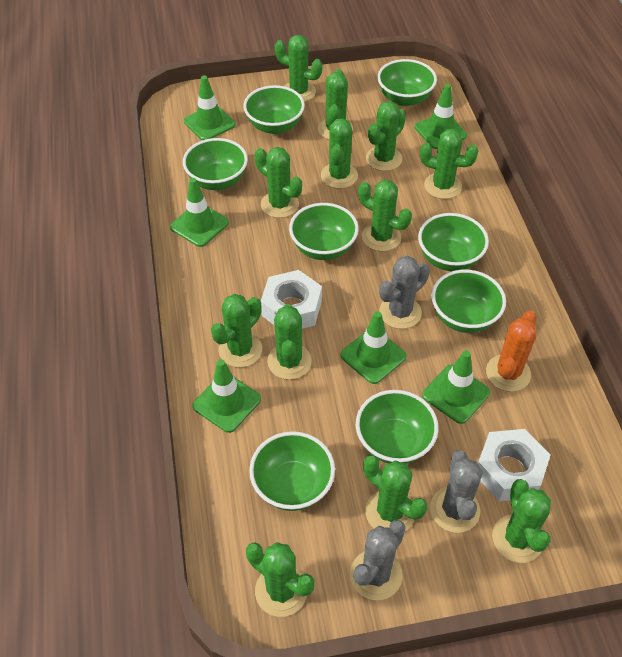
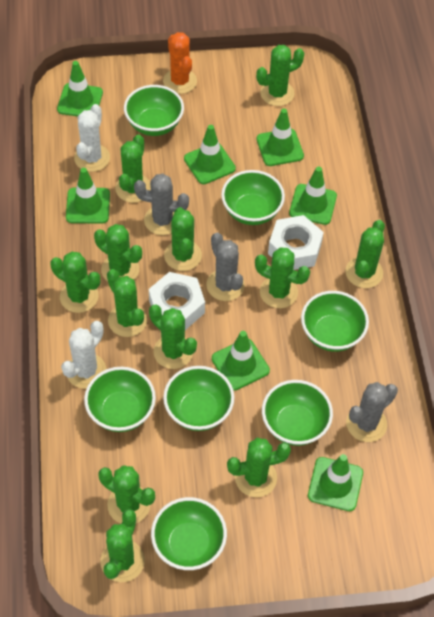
green bowl: [183,138,248,190] [243,85,305,134] [249,431,335,511] [289,203,359,260] [356,390,438,464] [377,59,437,106] [418,213,489,271] [431,270,506,333] = 8 -> [84,367,156,432] [124,85,184,136] [151,497,227,570] [163,366,234,431] [221,170,285,225] [262,380,333,446] [301,291,369,352] = 7
green traffic cone: [170,178,229,247] [184,75,236,140] [192,359,261,433] [340,311,407,384] [415,84,467,149] [422,350,490,424] = 6 -> [57,61,103,117] [66,168,110,224] [184,125,236,184] [212,331,270,391] [256,109,304,166] [289,167,337,225] [308,454,363,511] = 7
white cactus: none = 0 -> [61,321,106,389] [74,104,110,172] = 2

